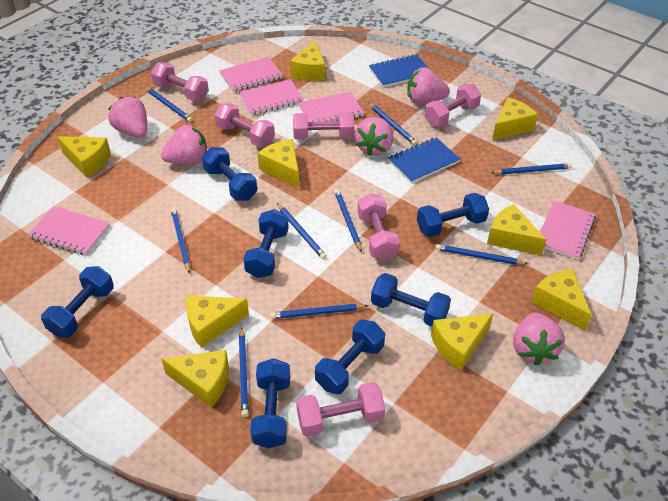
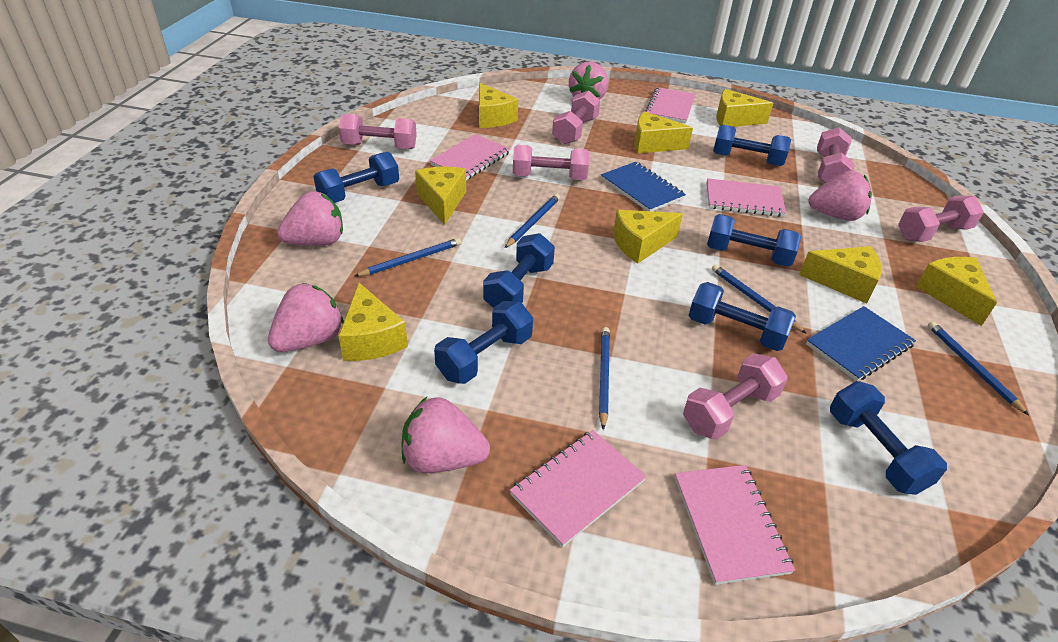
blue pencil: [145,87,193,122] [171,208,190,274] [239,327,249,417] [270,304,369,319] [277,203,327,259] [334,189,362,252] [368,102,417,145] [435,244,528,265] [491,163,572,175] = 9 -> [355,238,461,276] [505,194,560,248] [599,327,610,430] [712,265,807,334] [928,321,1029,415] = 5
yellow cheese: [57,136,111,178] [162,350,229,408] [186,295,249,348] [257,139,299,188] [290,40,325,81] [431,313,493,370] [487,204,547,256] [492,97,538,140] [531,269,592,330] = 9 -> [338,283,408,361] [415,167,466,225] [479,83,518,128] [613,210,683,264] [634,111,693,153] [716,89,773,127] [799,246,882,304] [916,257,997,326] = 8

